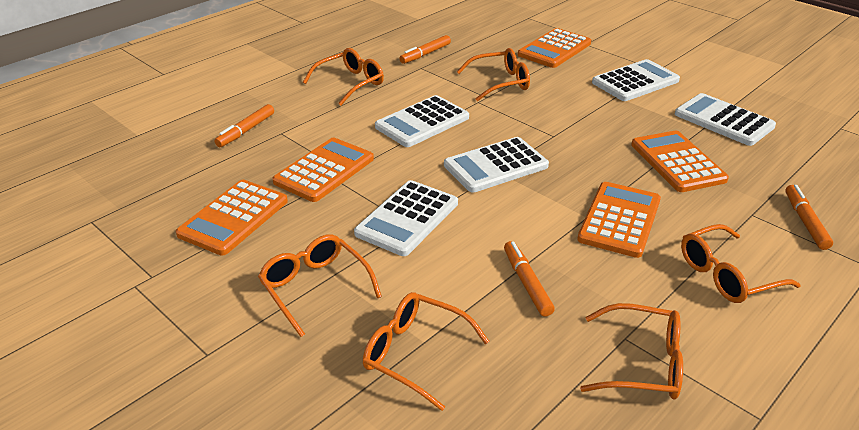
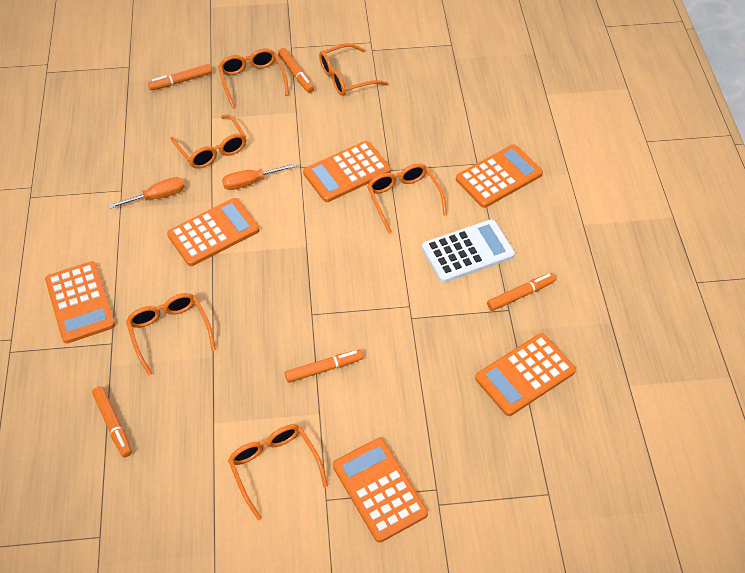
orange calculator: [176,180,288,255] [272,138,374,202] [518,28,591,68] [577,182,661,258] [631,131,729,192] = 5 -> [45,261,115,343] [167,198,260,266] [303,141,391,202] [333,438,428,543] [456,144,543,208] [475,333,576,416] = 6
orange marker: [214,104,274,147] [399,35,451,64] [504,241,555,317] [785,185,833,250] = 4 -> [92,386,132,457] [148,64,212,90] [278,48,314,93] [285,350,363,383] [487,273,556,311] = 5
orange screwdriver: none = 0 -> [109,177,185,209] [222,163,297,190] = 2
white calculator: [354,180,458,256] [375,95,469,147] [444,137,549,193] [592,59,680,101] [675,93,776,146] = 5 -> [422,219,515,283] = 1

